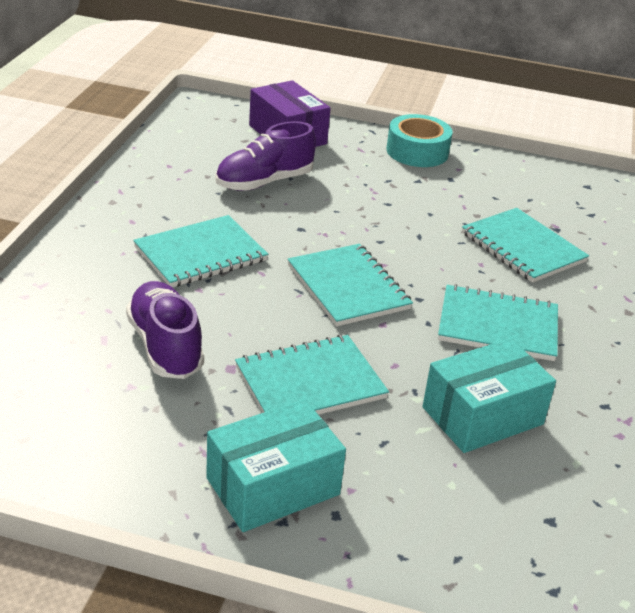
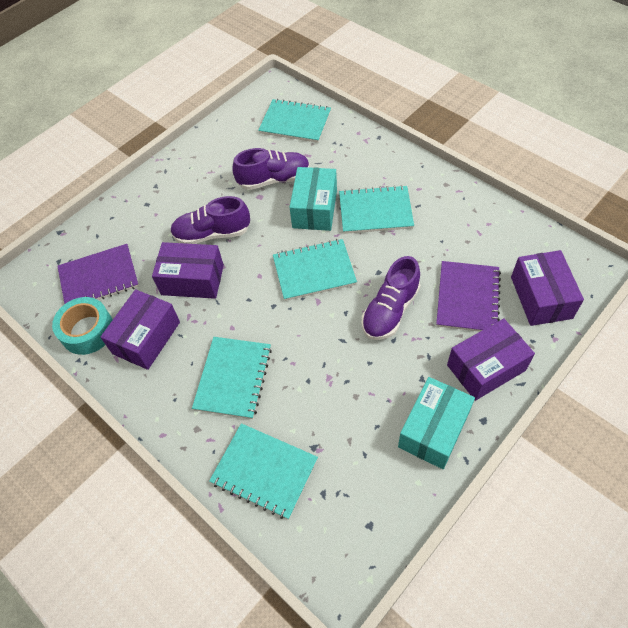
purple box: [249,80,331,147] = 1 -> [101,289,180,370] [152,242,224,299] [447,318,535,401] [511,250,584,326] = 4
purple notebook: none = 0 -> [57,244,139,304] [436,261,501,332] = 2
purple shoe: [126,281,204,379] [215,121,316,191] = 2 -> [170,196,250,244] [233,148,310,190] [362,256,421,340] = 3

